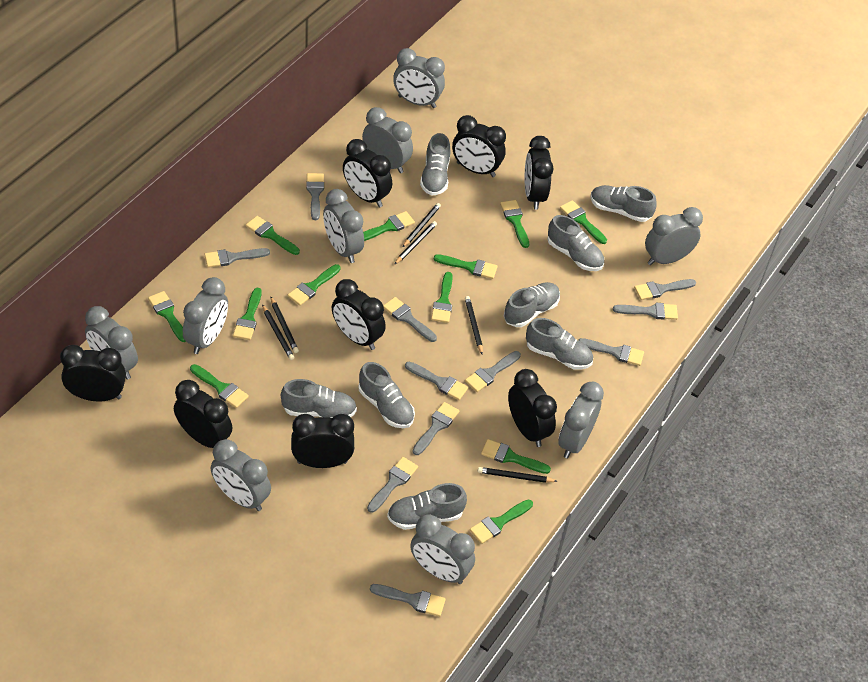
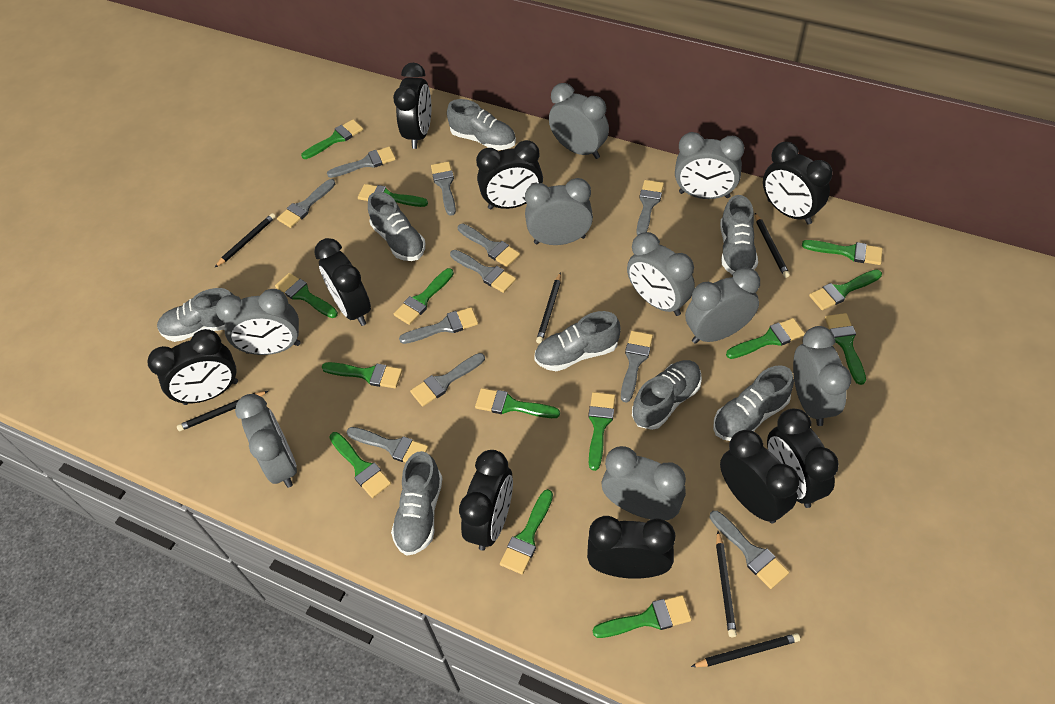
black clock: [60,345,126,402] [174,380,232,448] [291,414,354,468] [332,279,386,350] [343,139,392,207] [452,115,506,177] [508,369,557,447] [525,136,554,210] = 8 -> [147,329,238,405] [314,238,371,326] [393,63,431,149] [459,450,513,551] [476,140,543,210] [587,516,675,579] [720,430,799,523] [763,142,833,225] [767,408,839,508] = 9
green brush: [148,291,186,342] [190,364,249,408] [233,288,262,340] [246,216,300,255] [288,264,341,306] [363,211,415,241] [431,272,453,323] [434,254,498,279] [470,499,533,544] [481,439,551,474] [500,200,529,248] [560,200,607,244] = 12 -> [275,273,338,318] [301,119,363,159] [322,362,402,388] [329,432,391,498] [358,184,428,207] [394,268,454,325] [475,388,560,418] [500,489,553,574] [588,392,615,471] [593,595,692,638] [726,318,805,359] [802,240,883,265] [809,269,882,310] [825,313,866,385] = 14

